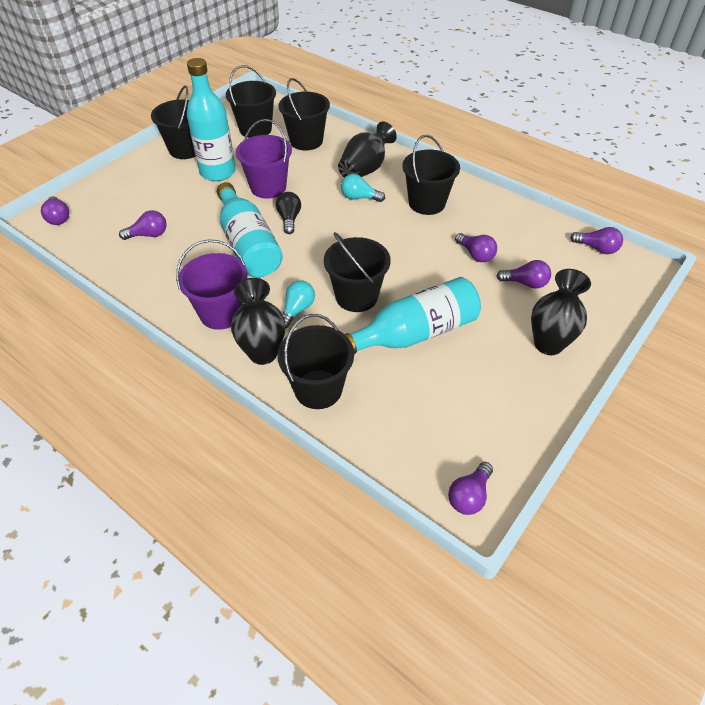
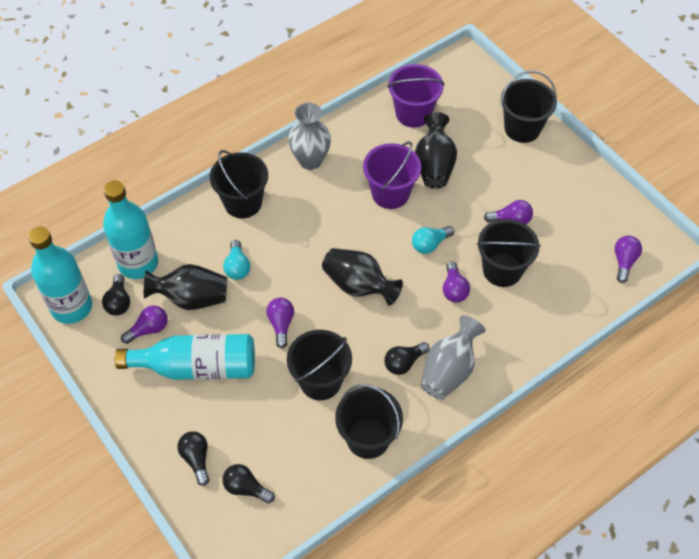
black bucket: [151,85,195,159] [226,65,276,138] [278,78,330,150] [278,314,354,409] [324,232,391,312] [402,135,460,215] = 6 -> [210,150,268,218] [287,330,352,400] [335,384,403,459] [477,219,541,287] [501,71,557,143] = 5
black light bulb: [276,192,301,234] = 1 -> [102,274,130,316] [177,431,209,486] [222,464,275,504] [384,342,429,375] = 4
grey vase: none = 0 -> [288,103,331,170] [421,315,486,400] = 2
purple light bulb: [41,196,69,225] [119,210,167,240] [448,462,493,515] [455,233,497,262] [496,260,551,289] [570,227,623,254] = 6 -> [121,306,168,344] [267,297,294,348] [443,261,470,302] [484,200,533,224] [615,236,642,283] = 5

